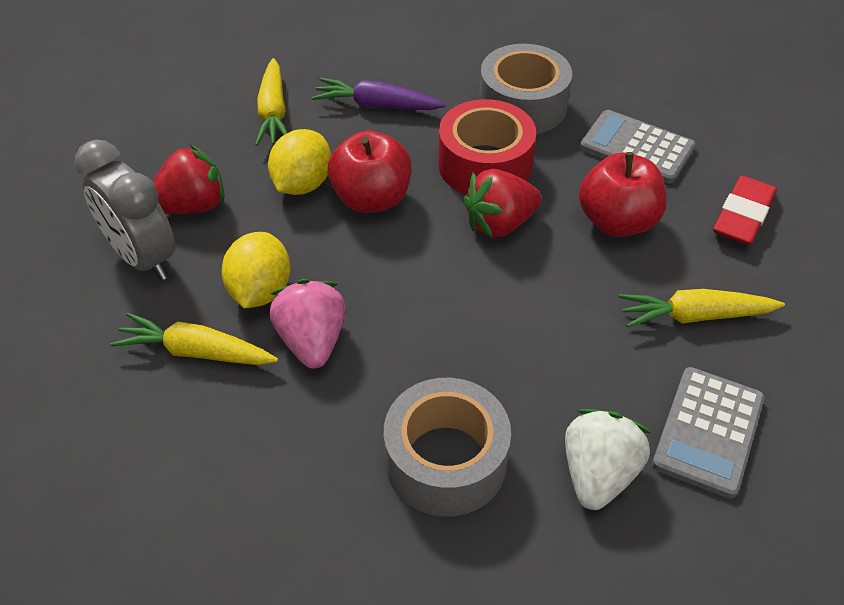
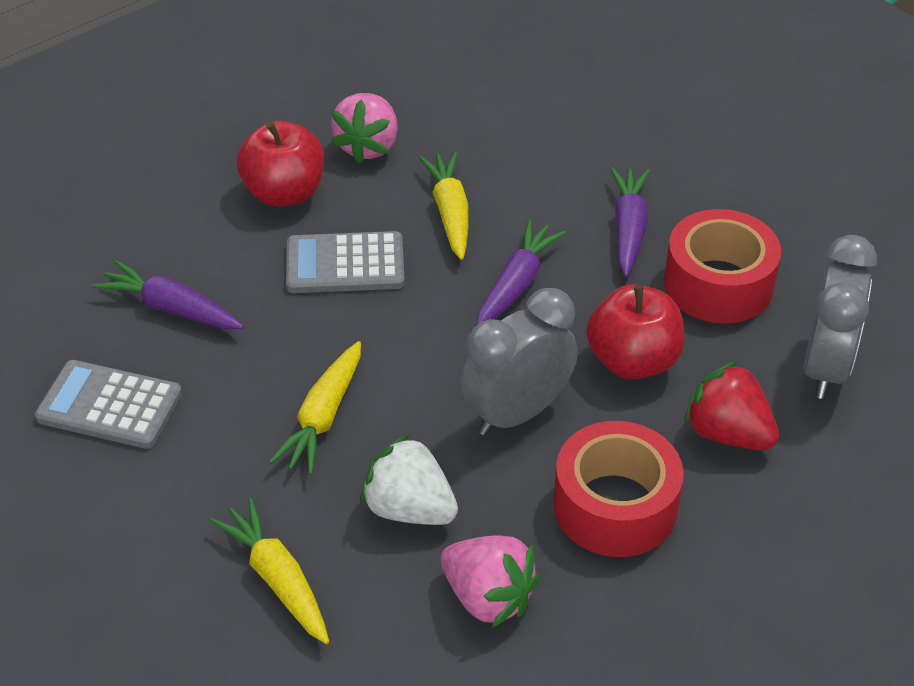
grey clock: [75,139,176,280] = 1 -> [460,288,578,436] [804,235,877,399] = 2
grey tape: [384,378,511,517] [479,44,572,134] = 2 -> none = 0
pink strawberry: [270,279,346,369] = 1 -> [331,93,398,163] [440,535,540,628] = 2
purple carrot: [312,78,446,110] = 1 -> [93,260,244,329] [476,219,566,326] [610,167,650,277] = 3
red eraser: [713,176,777,245] = 1 -> none = 0
red strawberry: [153,144,225,214] [463,169,542,238] = 2 -> [684,361,779,450] = 1
red tape: [438,99,536,195] = 1 -> [553,421,684,557] [664,209,781,323] = 2
yellow lemon: [222,232,290,308] [268,129,331,195] = 2 -> none = 0

